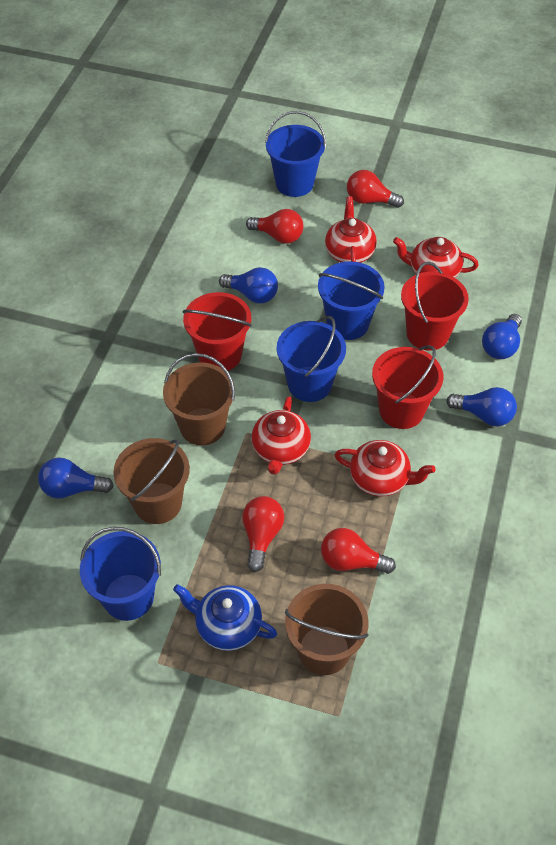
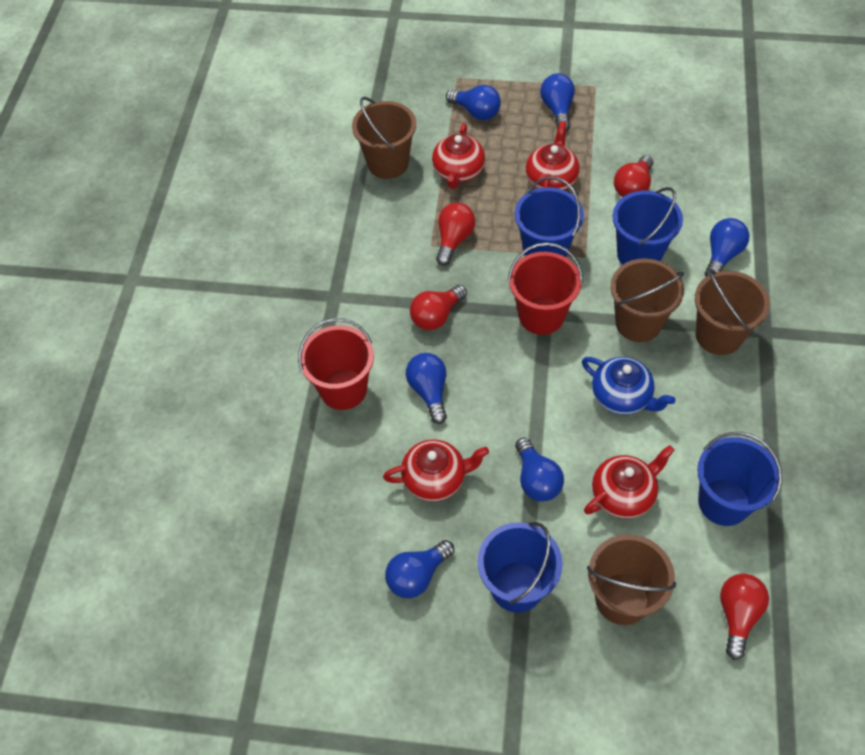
blue light bulb: [38,458,114,499] [219,267,278,304] [446,387,517,426] [482,314,522,359] = 4 -> [385,540,454,598] [406,353,447,424] [446,85,501,120] [515,437,564,502] [540,73,575,131] [705,218,749,277] = 6
brown bucket: [114,438,190,524] [163,353,235,445] [285,584,369,675] = 3 -> [352,97,416,179] [587,534,676,625] [611,258,684,342] [695,269,770,355] = 4
red bucket: [183,292,252,371] [372,345,443,429] [401,262,469,350] = 3 -> [298,318,374,410] [508,243,583,335] = 2

